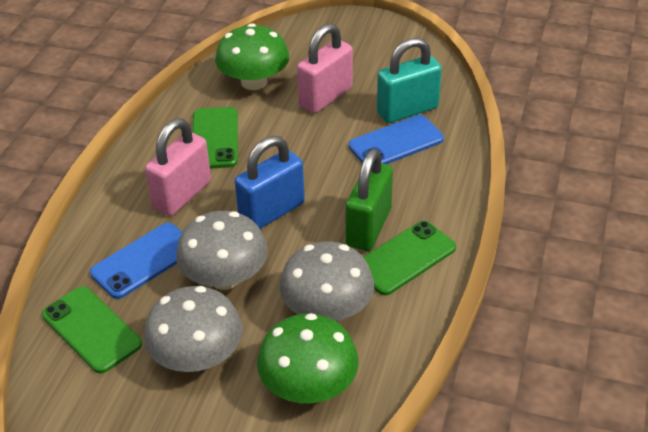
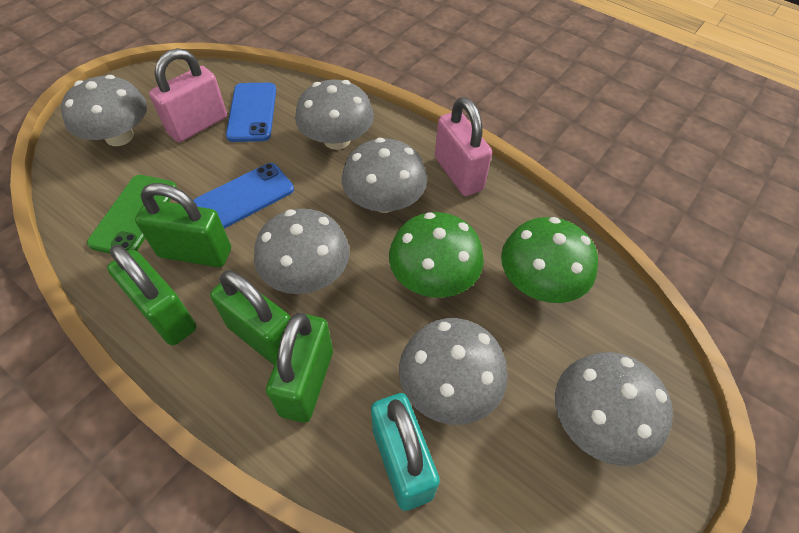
blue padlock: [235,136,305,229] = 1 -> none = 0
green padlock: [346,149,393,251] = 1 -> [107,245,196,346] [135,183,231,267] [210,270,291,365] [266,313,333,423] = 4
green phone: [42,286,142,374] [192,107,238,168] [364,221,456,295] = 3 -> [87,175,177,254] = 1
grey mushroom: [144,286,242,372] [176,211,268,290] [279,241,374,321] = 3 -> [61,75,147,146] [254,209,350,294] [295,80,374,150] [342,138,427,213] [399,318,508,425] [555,352,673,466] = 6

